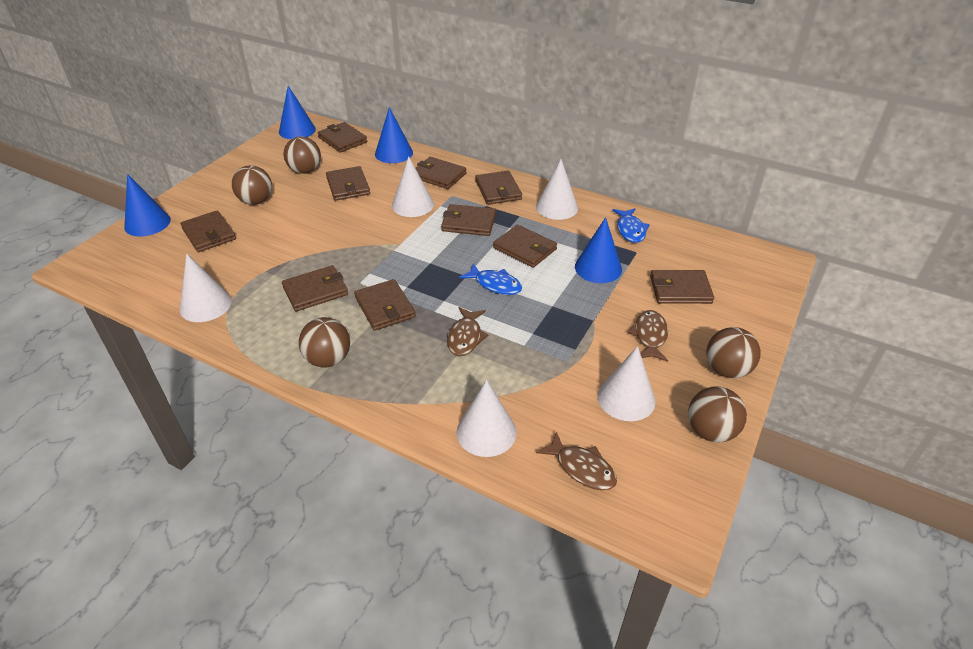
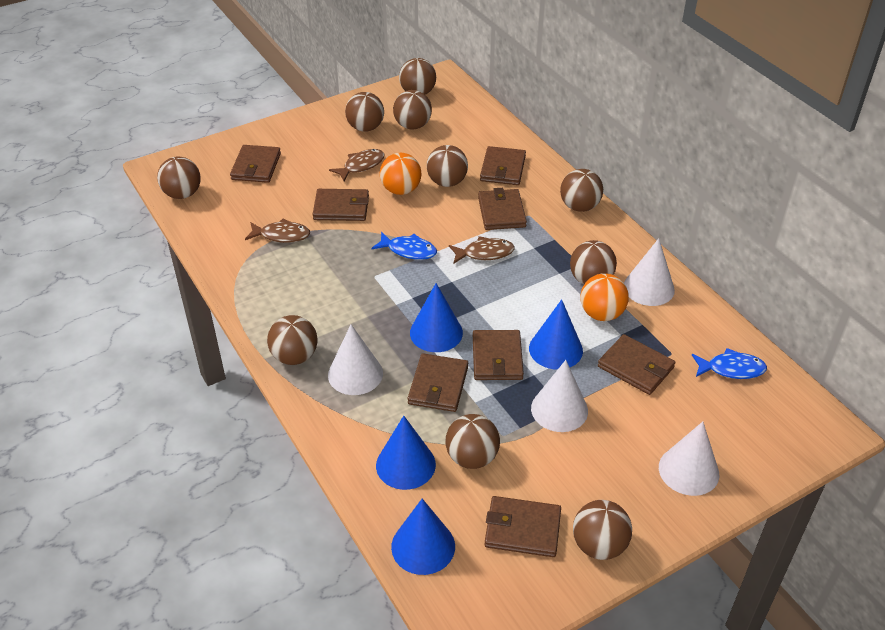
brown ball: [232,165,272,205] [283,136,321,174] [299,317,350,368] [688,386,747,443] [707,327,761,378] = 5 -> [157,157,201,199] [267,315,318,365] [345,92,384,132] [393,90,432,130] [399,58,436,95] [427,145,468,187] [445,414,500,469] [560,169,603,212] [570,240,617,284] [573,500,632,560] = 10
brown wallet: [180,210,236,252] [282,265,348,312] [317,122,367,153] [326,166,370,201] [354,279,416,331] [416,157,467,189] [441,204,496,236] [475,171,522,205] [493,225,557,268] [650,270,714,304] = 10 -> [230,145,281,183] [313,189,369,221] [408,353,468,412] [473,330,524,380] [478,188,527,230] [480,146,526,185] [485,496,561,557] [598,334,675,395] = 8
orange ball: none = 0 -> [380,153,422,195] [580,273,629,321] = 2
white cone: [180,253,232,322] [392,156,434,217] [456,380,517,457] [536,159,578,220] [598,346,656,421] = 5 -> [328,324,383,395] [531,360,588,432] [624,238,675,306] [659,422,719,496] = 4

